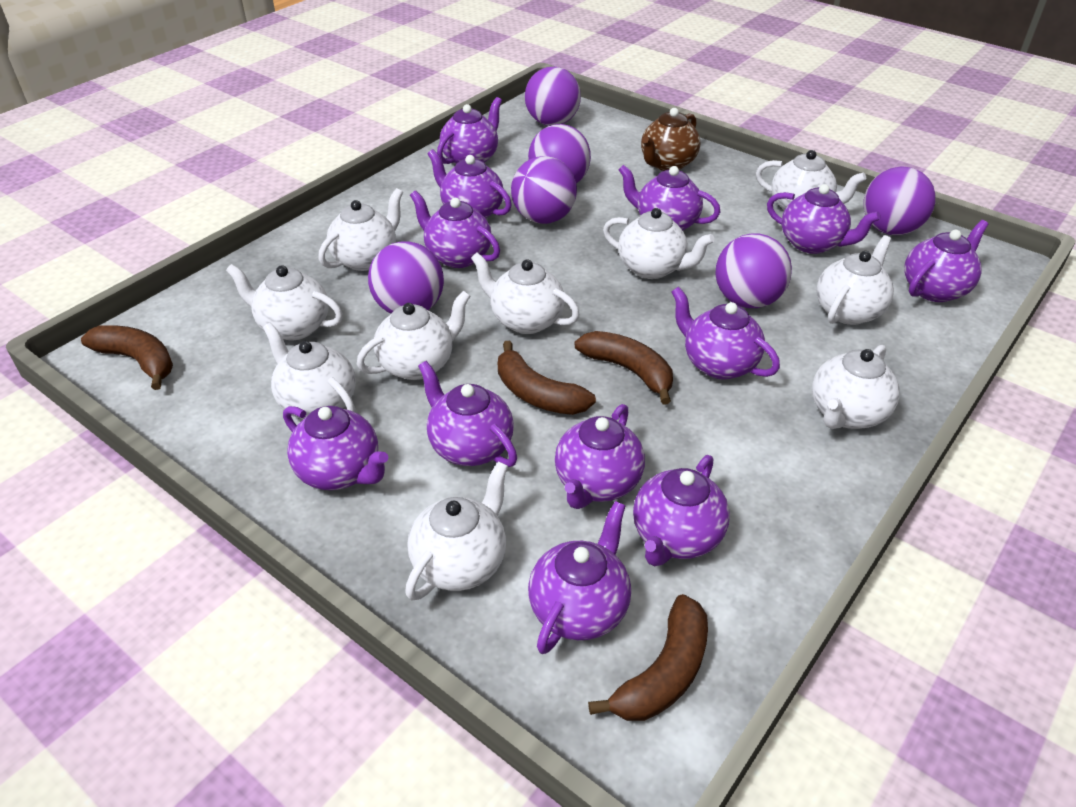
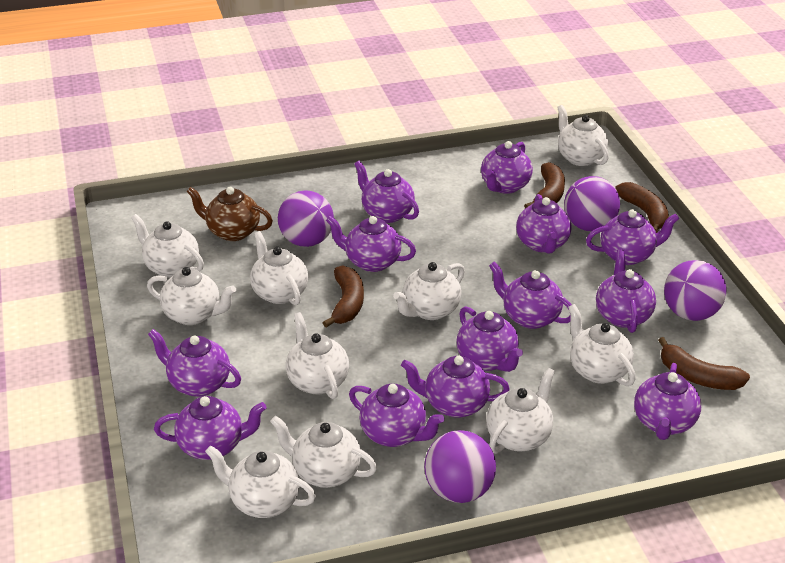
purple ball: [368,241,444,314] [511,156,577,224] [525,67,581,126] [528,124,591,184] [715,233,792,308] [863,167,936,235] = 6 -> [278,191,334,247] [424,430,496,503] [564,176,620,231] [664,260,726,321] = 4
purple teapot: [283,406,388,490] [410,190,500,268] [418,361,517,467] [428,149,512,218] [437,97,502,164] [528,501,631,654] [555,404,645,509] [618,165,720,231] [633,455,730,566] [671,287,780,379] [767,184,881,254] [904,220,988,302] = 12 -> [148,329,241,397] [154,396,267,460] [326,216,416,272] [349,384,444,447] [354,161,419,223] [401,356,510,418] [457,306,523,372] [481,141,533,194] [489,262,572,329] [516,194,572,253] [586,209,679,265] [596,249,656,333] [634,363,701,440] = 13

